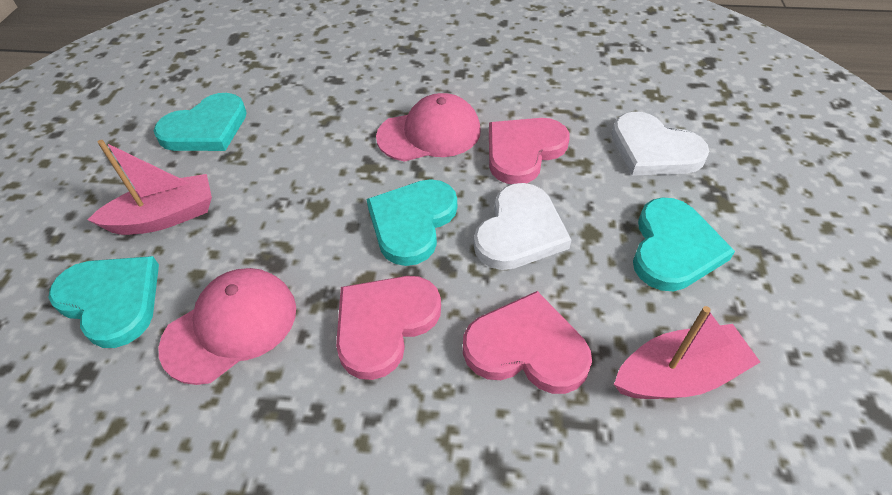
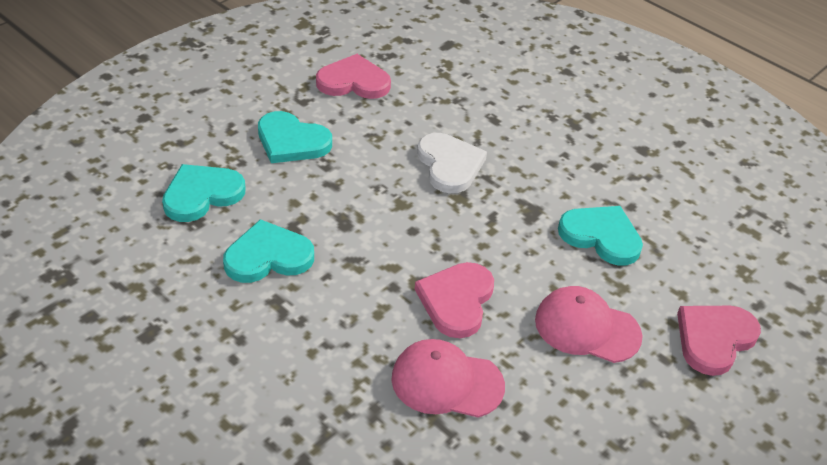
pink boat: [88,140,212,235] [614,306,760,399] = 2 -> none = 0
white heart: [474,183,571,270] [612,112,709,176] = 2 -> [417,133,487,193] = 1

